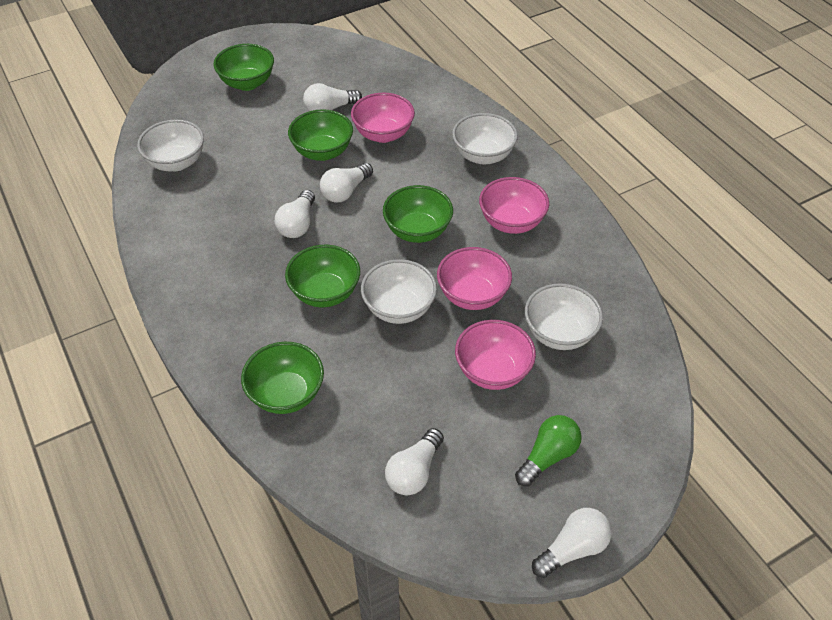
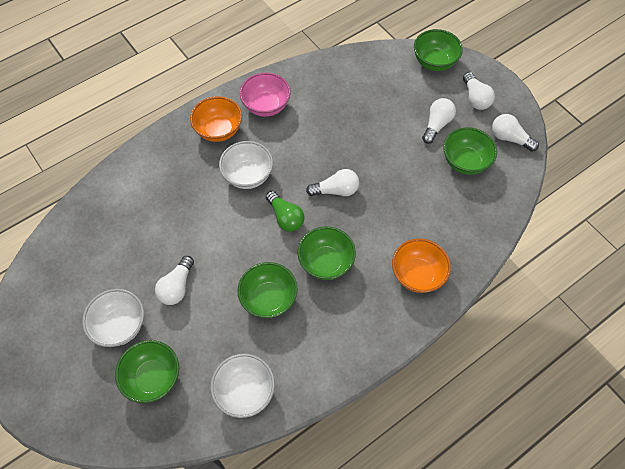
orange bowl: none = 0 -> [190,96,242,142] [392,238,451,293] = 2
pink bowl: [351,93,415,143] [437,247,512,310] [455,320,536,390] [479,177,549,234] = 4 -> [240,72,291,117] = 1
white bowl: [137,120,204,171] [361,259,437,324] [452,113,518,164] [525,283,603,350] = 4 -> [82,289,144,347] [211,354,275,418] [219,141,273,189] = 3

